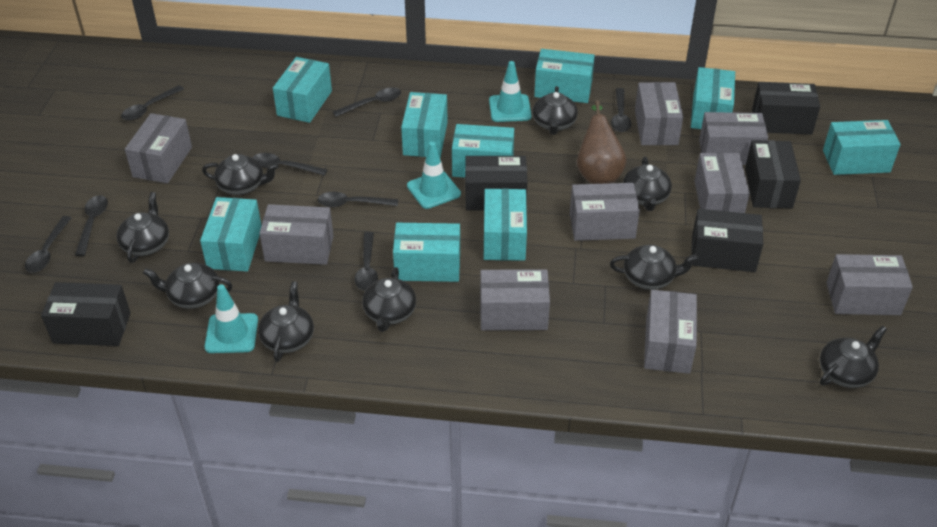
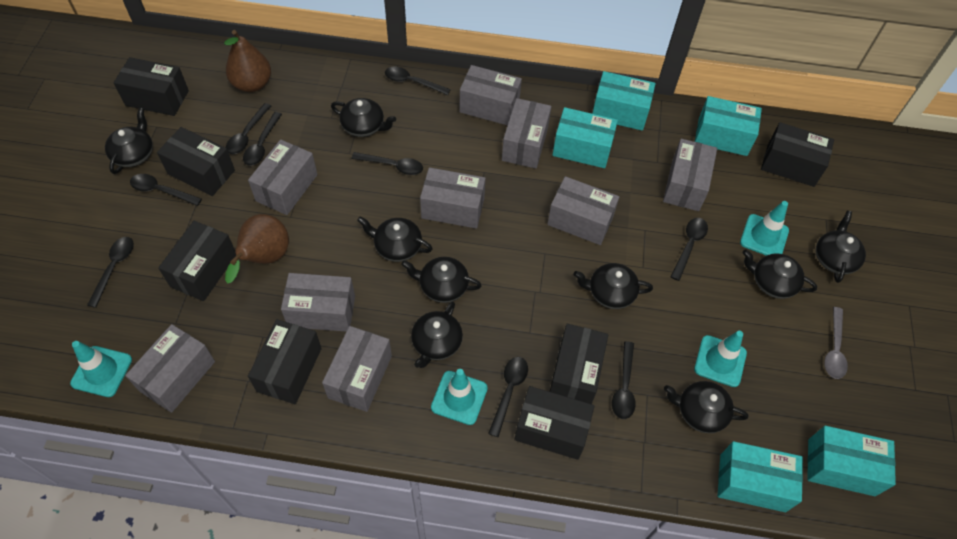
black box: [41,282,131,346] [465,156,527,210] [691,209,763,272] [745,140,801,209] [752,82,820,135] = 5 -> [113,57,189,116] [157,127,235,196] [158,221,236,301] [248,319,322,404] [514,386,595,460] [550,324,608,404] [761,122,834,187] = 7
black spoon: [25,216,71,273] [75,195,108,256] [121,85,184,121] [252,153,328,176] [318,192,398,207] [333,87,401,117] [354,232,378,291] [611,88,631,132] = 8 -> [87,237,134,308] [130,174,202,206] [226,103,271,154] [243,112,282,166] [351,152,423,175] [385,67,451,95] [488,357,528,437] [612,341,636,419] [671,218,708,281] = 9
brown pear: [577,100,627,184] = 1 -> [224,30,271,92] [225,214,289,284] = 2
grey spoon: none = 0 -> [824,307,848,379] = 1
turquoise box: [200,197,262,271] [273,57,332,123] [393,223,460,282] [401,92,448,157] [452,124,514,177] [484,189,527,261] [534,49,595,103] [691,67,735,129] [823,120,901,175] = 9 -> [552,107,618,168] [592,71,656,131] [695,96,762,156] [718,441,803,512] [807,426,896,496] = 5
turquoise traffic cone: [205,284,258,353] [407,141,461,209] [489,61,532,122] = 3 -> [70,341,132,397] [431,369,488,425] [694,331,747,387] [740,201,789,256] = 4

